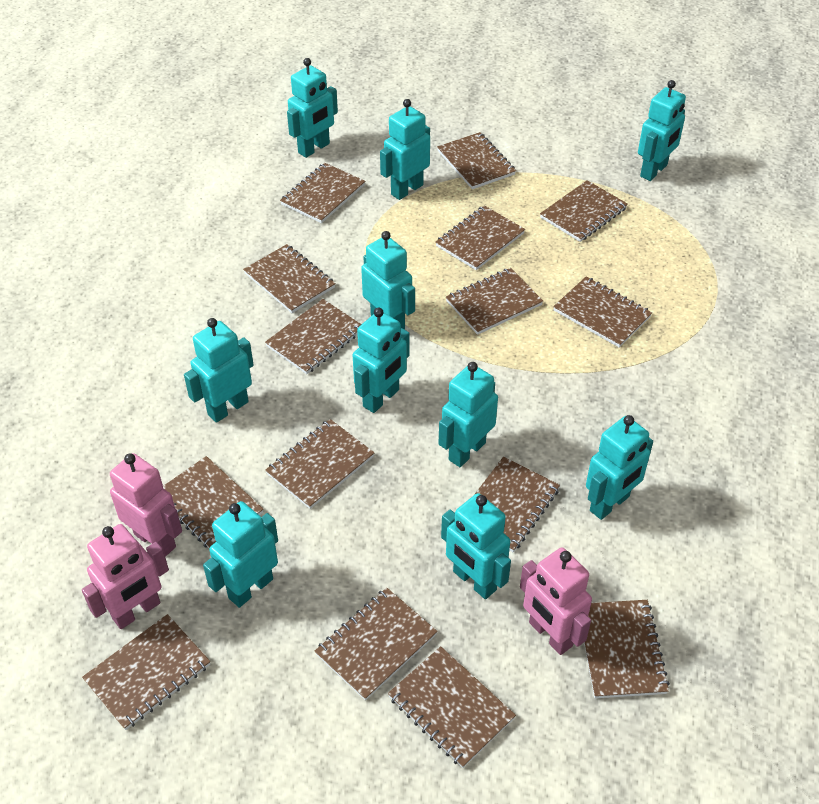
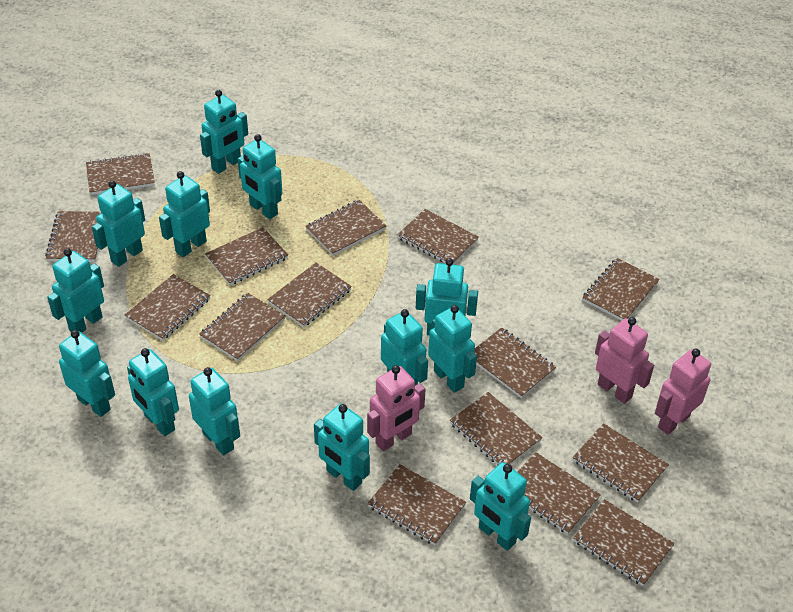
turquoise robot: [184,318,254,423] [203,501,278,608] [287,58,338,158] [353,308,409,413] [361,231,415,330] [380,99,430,200] [438,362,498,467] [441,493,511,599] [586,415,653,520] [638,80,686,181] = 10 -> [47,248,104,333] [59,330,115,417] [92,180,145,267] [127,348,179,436] [159,171,210,257] [189,367,240,456] [200,90,248,174] [238,134,282,219] [314,404,370,491] [381,309,428,385] [416,258,478,336] [428,305,477,393] [470,462,531,551] = 13

